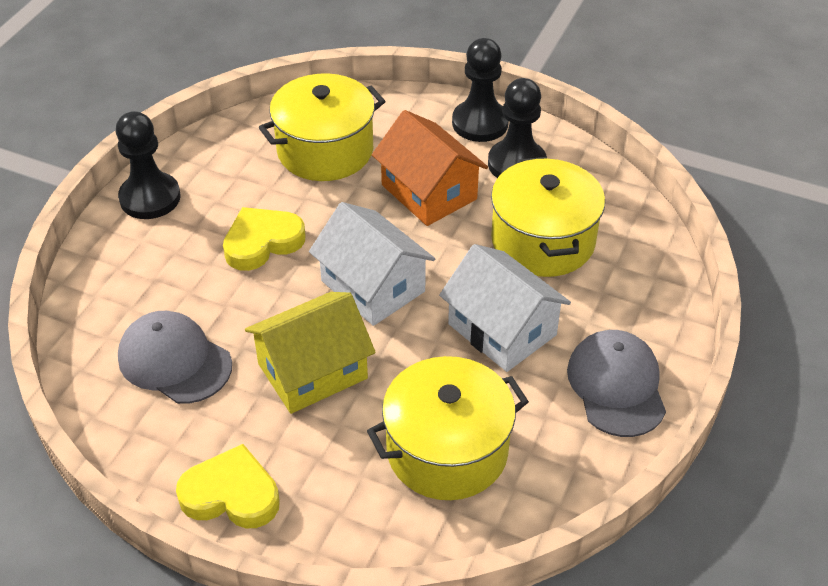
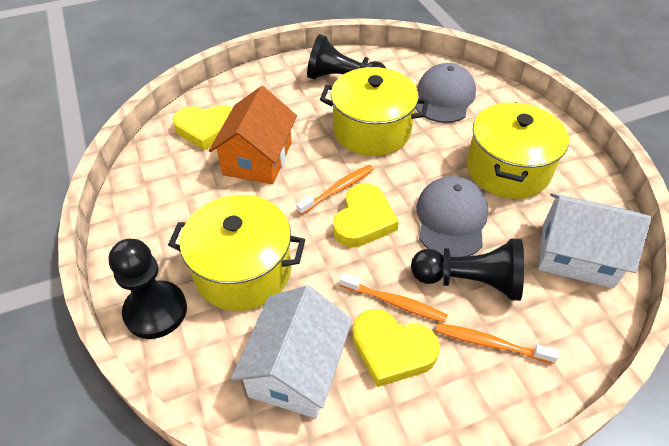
orange toothbrush: none = 0 -> [296,165,374,215] [340,273,447,323] [436,323,559,364] = 3
yellow heart: [176,444,280,528] [223,207,306,271] = 2 -> [173,105,232,150] [333,183,399,247] [352,309,440,387] = 3
yellow house: [245,292,376,414] = 1 -> none = 0

